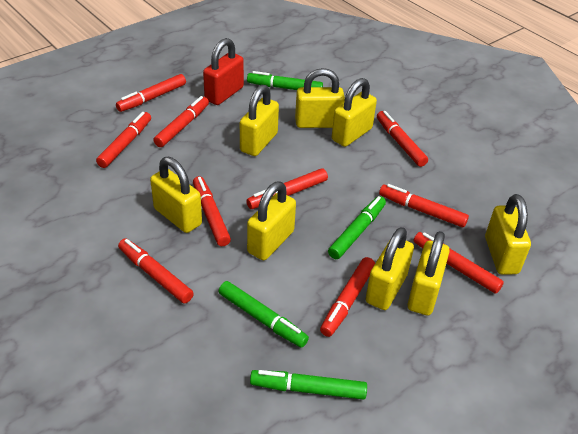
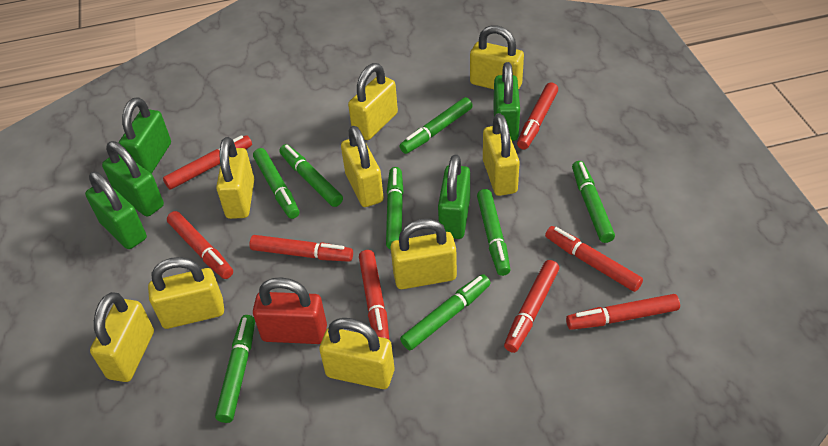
green marker: [219,281,309,348] [247,71,323,90] [250,370,367,400] [328,196,386,259] = 4 -> [215,315,255,423] [253,148,299,219] [279,144,343,207] [386,167,404,250] [400,97,473,154] [400,274,491,350] [477,189,511,276] [572,161,615,243] = 8
green padlock: none = 0 -> [85,172,147,249] [102,141,164,217] [119,97,171,174] [438,154,470,239] [493,62,520,141] = 5
red marker: [96,112,151,168] [116,74,186,112] [118,238,194,304] [153,96,209,147] [193,176,231,246] [246,168,328,209] [320,257,375,337] [377,111,428,167] [379,184,469,227] [413,232,504,294] = 10 -> [163,135,252,190] [167,211,233,279] [249,235,353,262] [359,250,389,339] [504,260,559,353] [517,82,558,150] [545,226,643,292] [566,294,680,330] = 8
yellow padlock: [150,157,202,233] [240,85,279,156] [247,181,296,260] [295,68,345,128] [332,78,377,147] [366,227,414,310] [408,231,450,315] [485,194,531,275] = 8 -> [90,292,154,382] [148,257,224,329] [216,137,254,219] [319,318,394,389] [341,126,384,207] [348,63,398,140] [390,219,457,289] [470,25,524,90] [483,113,520,196] = 9

